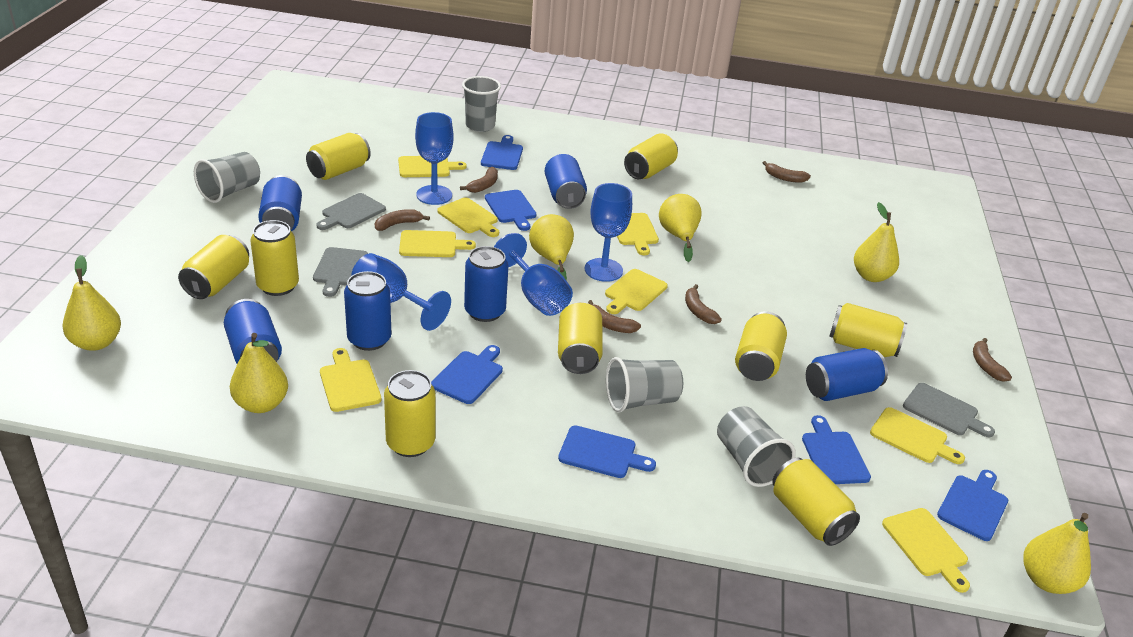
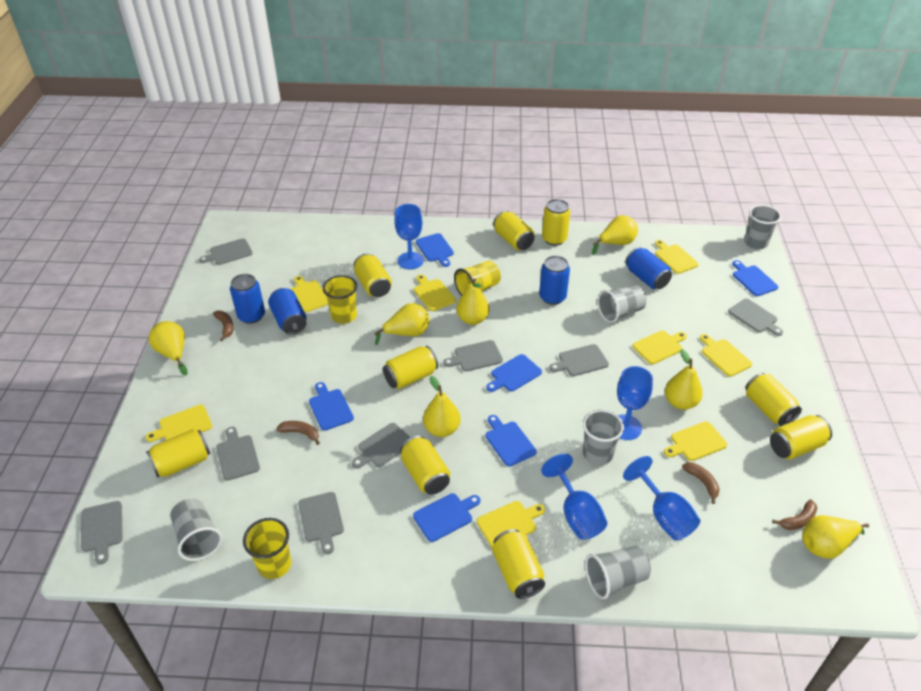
blue can: [224,299,282,364] [258,175,302,231] [344,271,391,351] [464,246,508,322] [545,154,587,209] [806,348,888,401] = 6 -> [230,274,265,324] [268,288,307,335] [539,256,570,305] [625,247,672,289] = 4
brown banana: [375,209,430,231] [460,167,498,193] [588,300,641,333] [685,284,722,324] [763,161,811,183] [973,338,1012,382] = 6 -> [213,311,234,341] [276,421,320,445] [682,462,720,504] [772,500,817,530] = 4
grey cup: [194,152,260,203] [462,76,501,132] [606,357,683,412] [717,406,796,487] = 4 -> [170,499,222,561] [583,409,624,465] [585,545,651,599] [597,285,647,323] [744,205,781,249] = 5
grey cutting board: [313,247,368,297] [316,193,386,230] [903,383,995,437] = 3 -> [81,501,123,564] [199,238,253,265] [216,427,260,481] [298,492,344,554] [352,423,410,469] [443,340,503,371] [549,344,609,376] [728,299,783,336] = 8
yellow cup: none = 0 -> [243,518,291,579] [323,275,357,324] [454,261,501,296] = 3
yellow pear: [62,255,121,351] [230,333,288,413] [529,214,574,280] [659,194,702,262] [854,202,899,282] [1023,513,1091,594] = 6 -> [149,321,188,375] [374,303,430,345] [423,376,461,437] [456,278,489,325] [592,215,638,255] [665,349,703,410] [802,515,869,559] = 7

